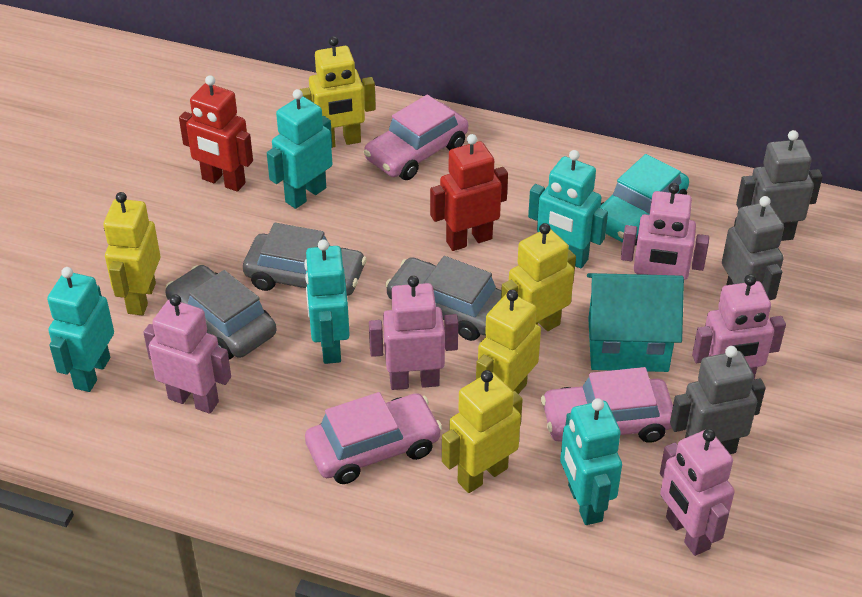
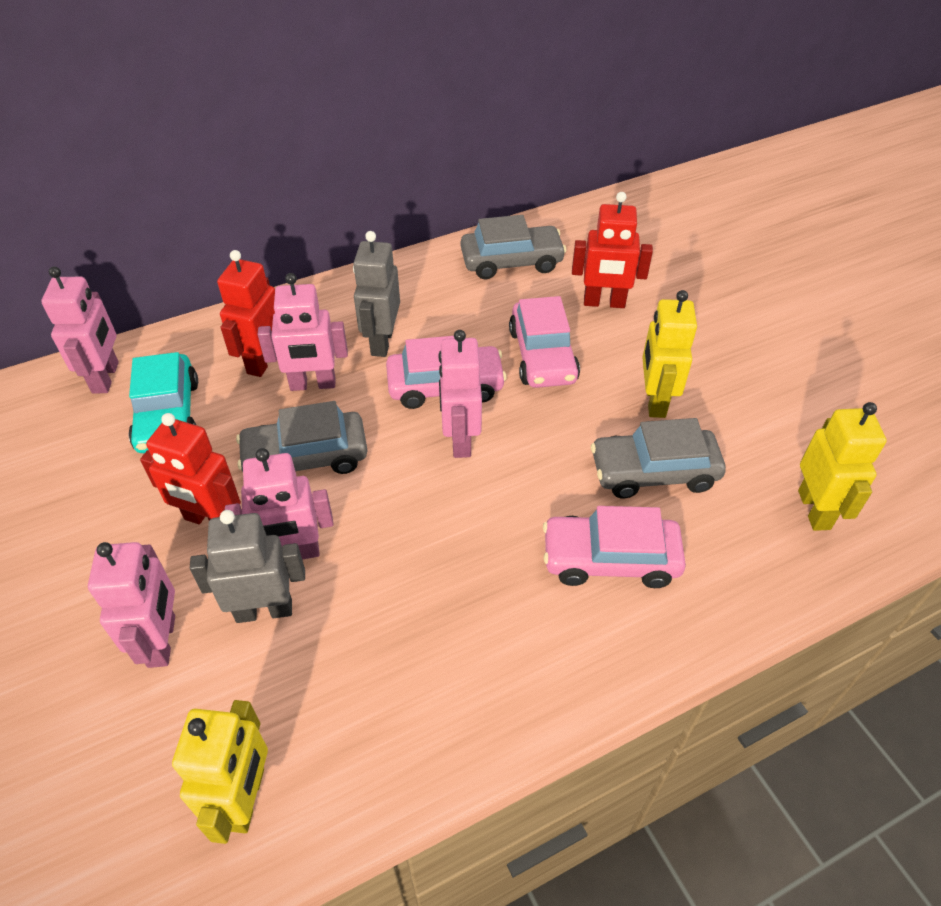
grey robot: [670,346,766,454] [722,196,784,300] [736,130,823,241] = 3 -> [190,510,305,623] [353,231,400,357] = 2
red robot: [179,75,253,192] [430,134,508,251] = 2 -> [140,413,241,524] [217,250,275,377] [572,192,653,308] = 3
turquoise house: [587,273,684,372] = 1 -> none = 0
turquoise robot: [47,267,114,392] [267,89,332,209] [304,239,350,364] [528,150,608,268] [560,398,622,525] = 5 -> none = 0
yellow robot: [104,192,160,315] [299,36,376,148] [442,370,523,493] [476,290,541,394] [501,223,576,331] = 5 -> [172,700,268,844] [642,290,697,418] [798,402,887,531] = 3

